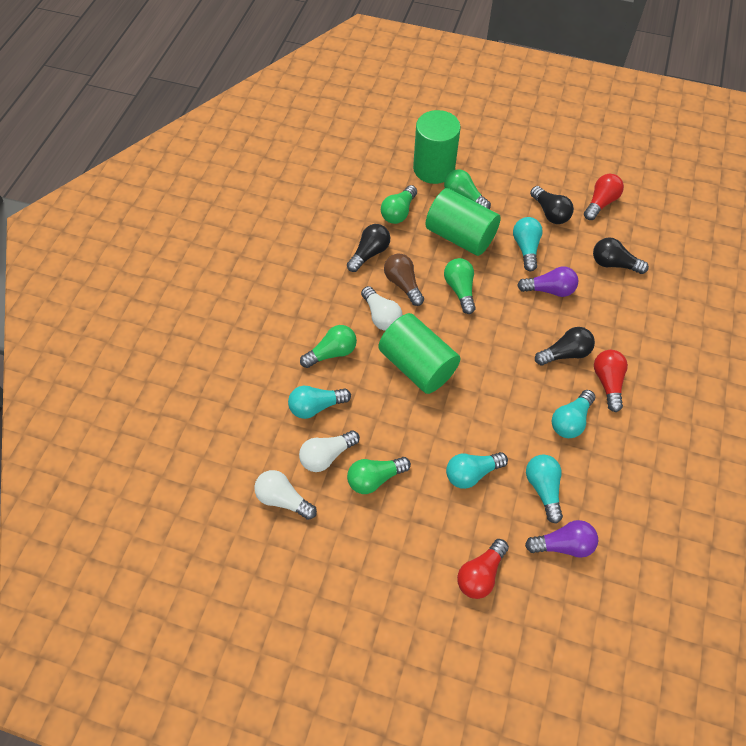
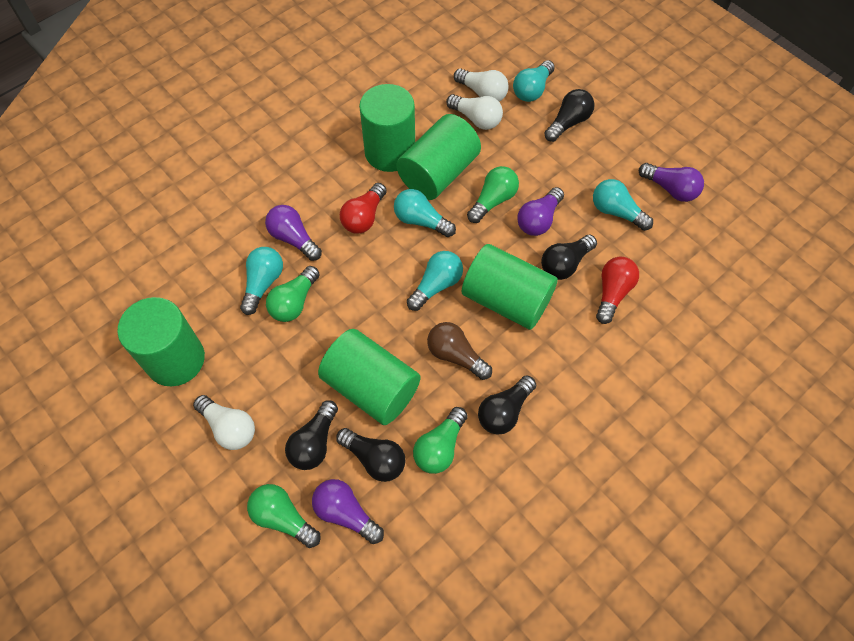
black light bulb: [347,224,390,272] [530,186,574,224] [535,327,595,365] [593,237,649,274] = 4 -> [285,401,338,470] [336,428,405,482] [478,375,536,435] [541,235,597,280] [544,89,595,142] = 5
green cylinder: [378,313,460,394] [413,110,461,184] [425,188,501,256] = 3 -> [117,297,205,386] [318,329,420,425] [359,84,415,172] [396,114,481,200] [462,244,558,330] = 5
green light bulb: [300,325,357,368] [347,457,411,494] [381,185,417,224] [444,169,491,209] [444,258,476,314] = 5 -> [247,484,320,548] [266,266,320,322] [413,407,468,474] [467,166,519,223] = 4
purple light bulb: [517,266,578,297] [525,520,598,558] = 2 -> [265,205,322,261] [312,479,384,544] [517,187,564,236] [639,163,704,202] = 4
red light bulb: [457,539,509,599] [584,174,624,220] [594,350,628,412] = 3 -> [340,183,387,234] [596,257,639,324] = 2

